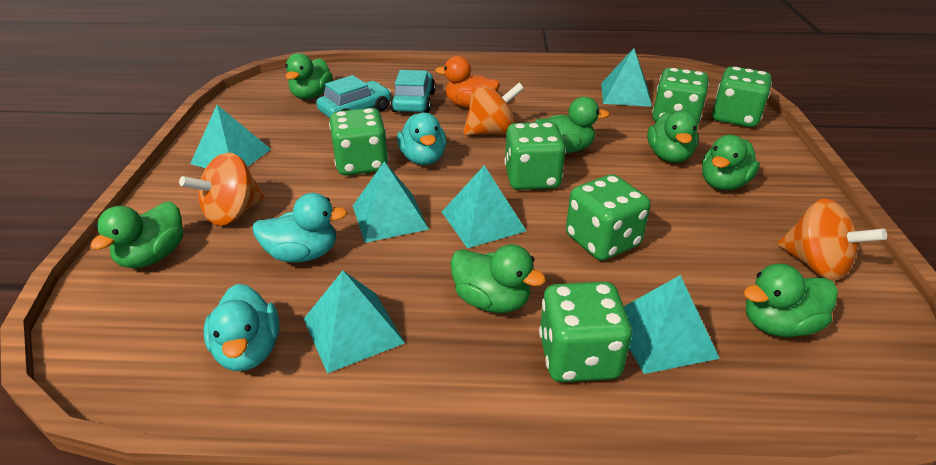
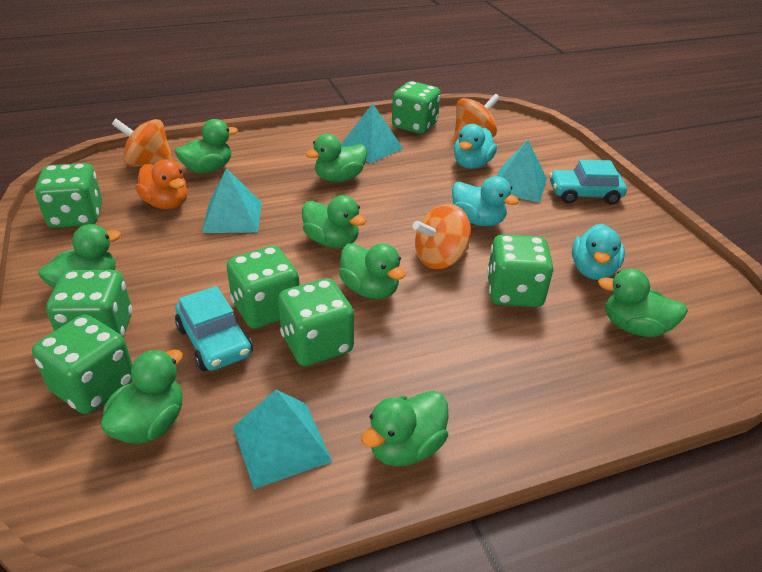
green dice: [329,108,389,176] [504,122,566,190] [539,282,632,382] [566,174,651,261] [652,68,709,123] [712,66,772,127] = 6 -> [32,314,133,414] [35,163,102,228] [46,270,132,337] [227,246,299,329] [278,278,354,366] [392,81,441,134] [487,234,554,307] = 7
green duck: [90,201,183,268] [285,53,333,99] [450,244,546,313] [535,97,610,153] [647,110,698,163] [702,135,760,190] [744,264,838,337] = 7 -> [38,224,121,288] [100,349,183,444] [175,119,238,173] [302,195,366,248] [306,134,367,182] [339,243,406,299] [361,391,449,466] [598,268,688,337] = 8
turquoise pyramid: [190,105,271,168] [304,271,405,373] [353,162,429,243] [442,165,526,248] [601,48,652,107] [624,275,720,374] = 6 -> [202,168,262,233] [233,390,333,489] [341,103,403,163] [497,140,547,203] = 4

